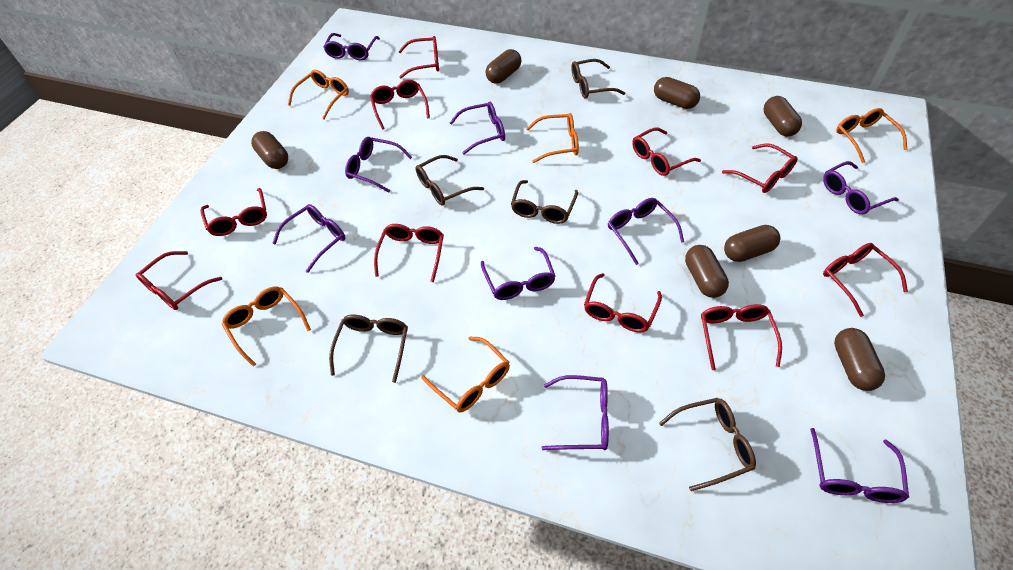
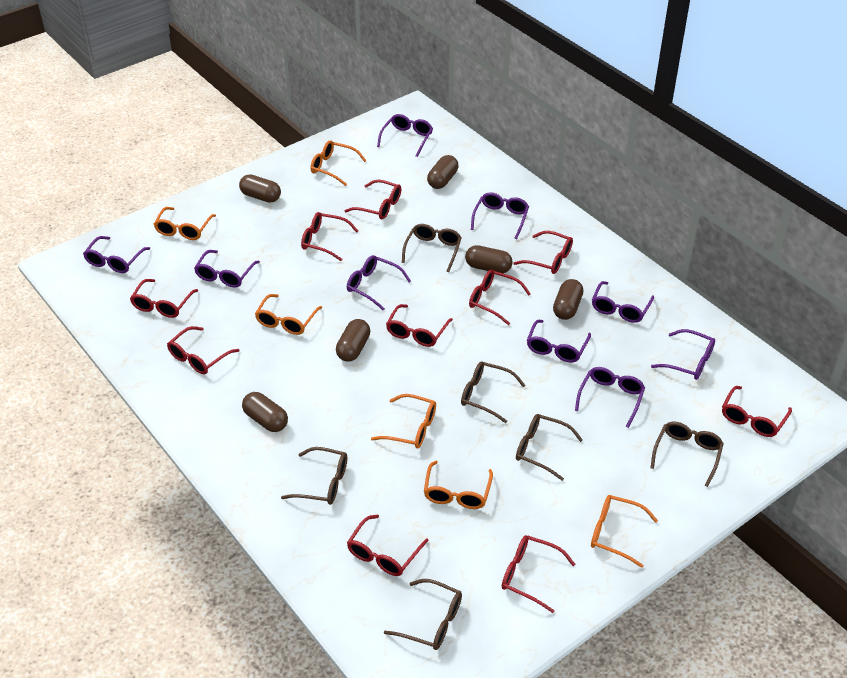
brown capsule: [251,131,288,169] [486,49,522,84] [654,77,700,109] [685,245,729,298] [724,225,780,262] [764,96,802,137] [834,328,885,391] = 7 -> [239,174,281,203] [242,392,288,432] [336,319,370,362] [427,155,458,189] [465,245,513,273] [553,279,583,320] = 6
brown glasses: [329,315,408,383] [415,155,484,206] [511,180,578,224] [571,59,625,99] [659,398,756,491] = 5 -> [281,447,347,505] [384,579,462,650] [402,224,462,272] [461,361,525,423] [516,414,583,481] [651,422,724,487] = 6
orange glasses: [222,287,311,367] [288,70,349,120] [421,337,510,412] [526,113,579,163] [836,108,907,163] = 5 -> [154,207,216,240] [255,294,322,335] [310,140,366,186] [371,394,436,448] [424,461,493,509] [591,495,658,568] = 6

